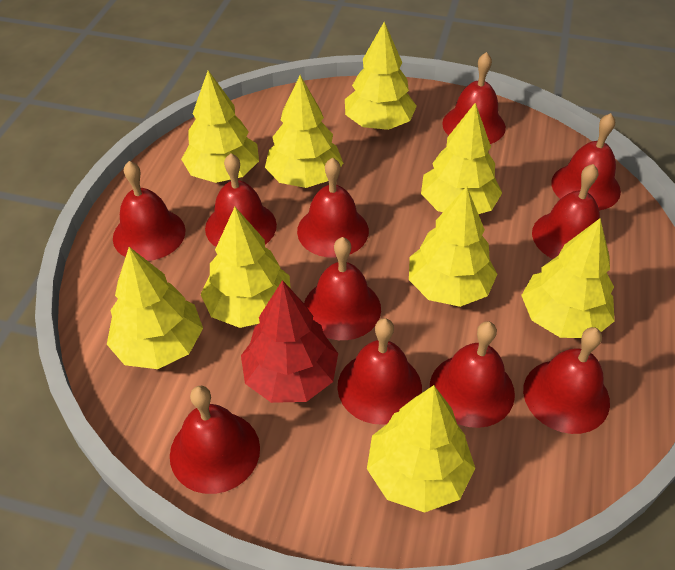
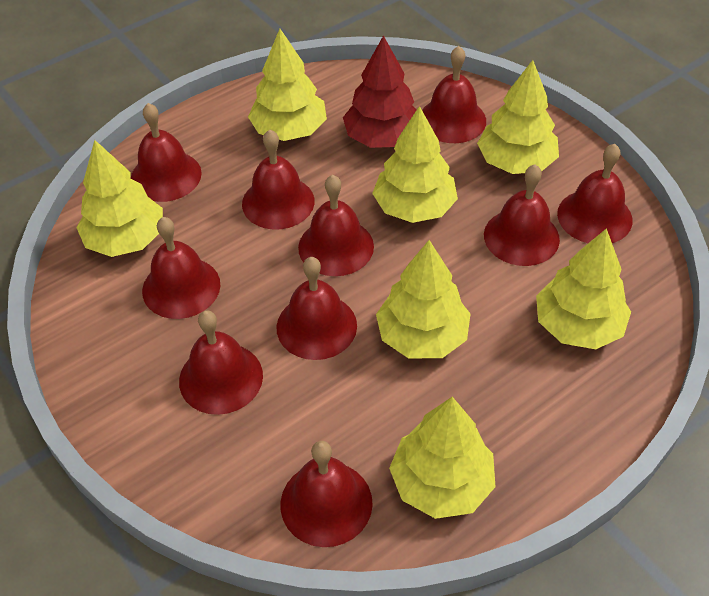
red bell: [113,161,185,261] [170,386,260,494] [205,153,277,247] [297,158,369,258] [304,237,381,340] [337,318,422,425] [430,321,515,428] [442,52,506,144] [523,327,610,434] [532,164,600,259] [551,113,621,211] = 11 -> [131,103,202,202] [142,217,221,319] [179,310,263,415] [242,130,314,230] [276,257,357,360] [280,441,373,547] [298,175,374,276] [422,46,486,143] [484,165,560,266] [557,144,632,243] = 10
yellow tree: [107,247,203,369] [181,71,259,183] [200,207,291,328] [265,75,343,188] [345,22,417,130] [367,385,475,513] [409,186,497,307] [421,103,502,214] [521,219,614,338] = 9 -> [76,140,163,257] [248,29,327,141] [372,106,458,223] [376,240,471,358] [389,397,496,519] [477,60,559,174] [536,228,631,349] = 7

